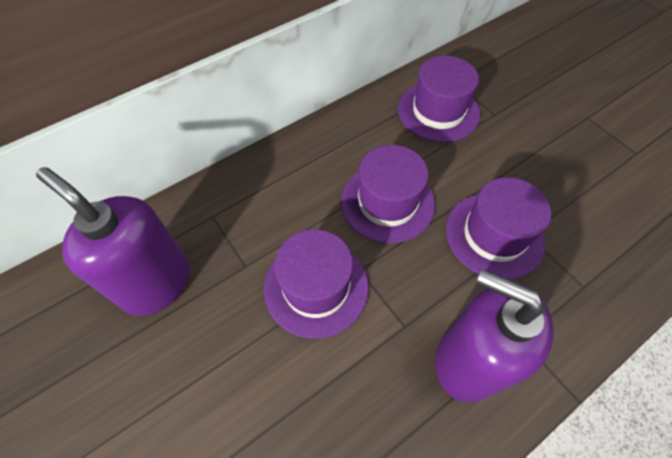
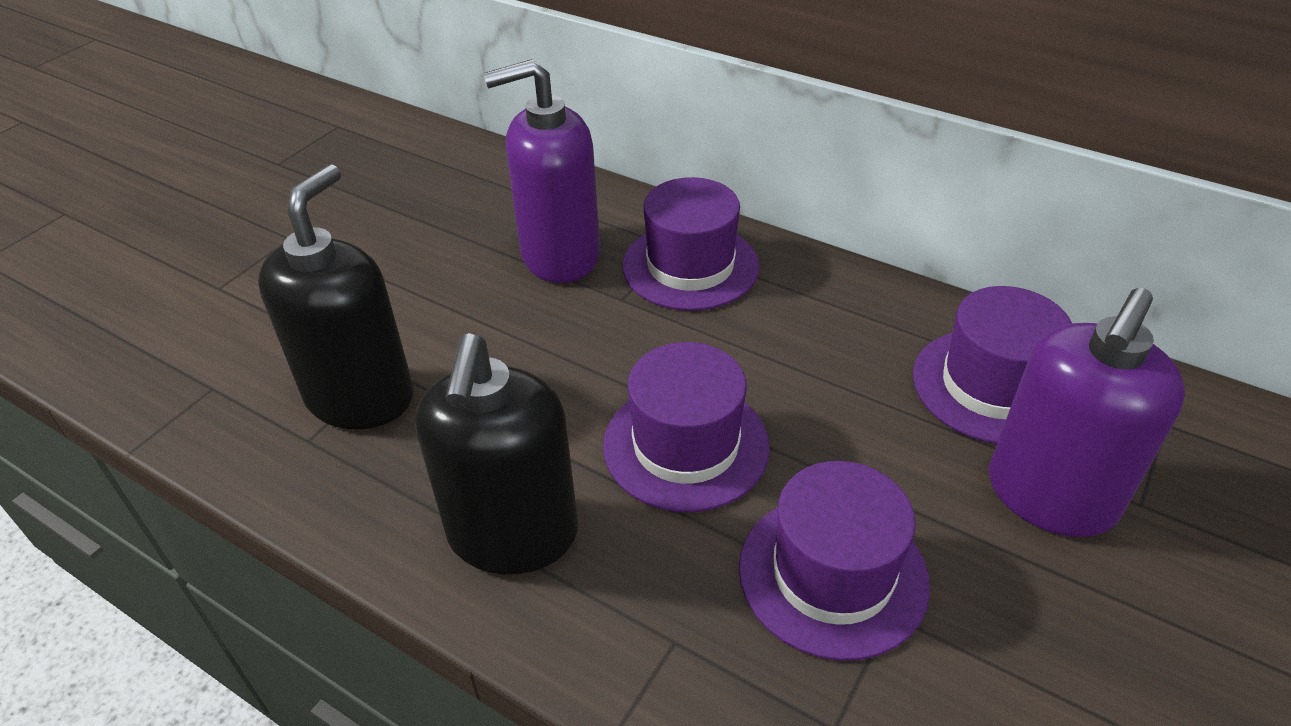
black soap dispenser: none = 0 -> [258,164,414,429] [415,333,578,574] = 2

